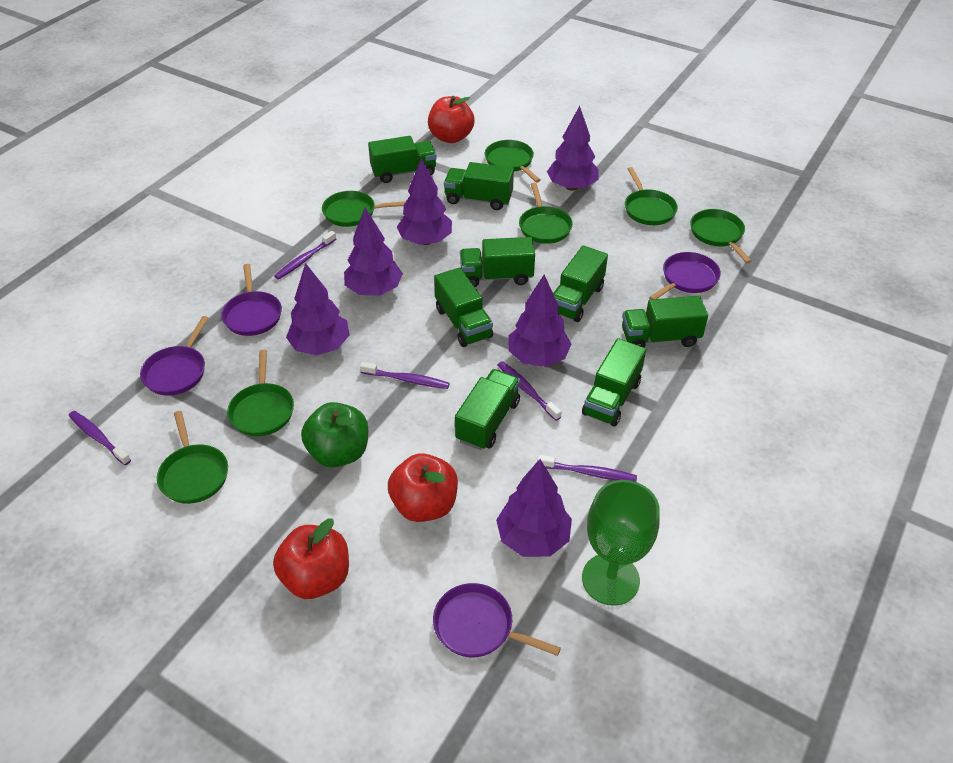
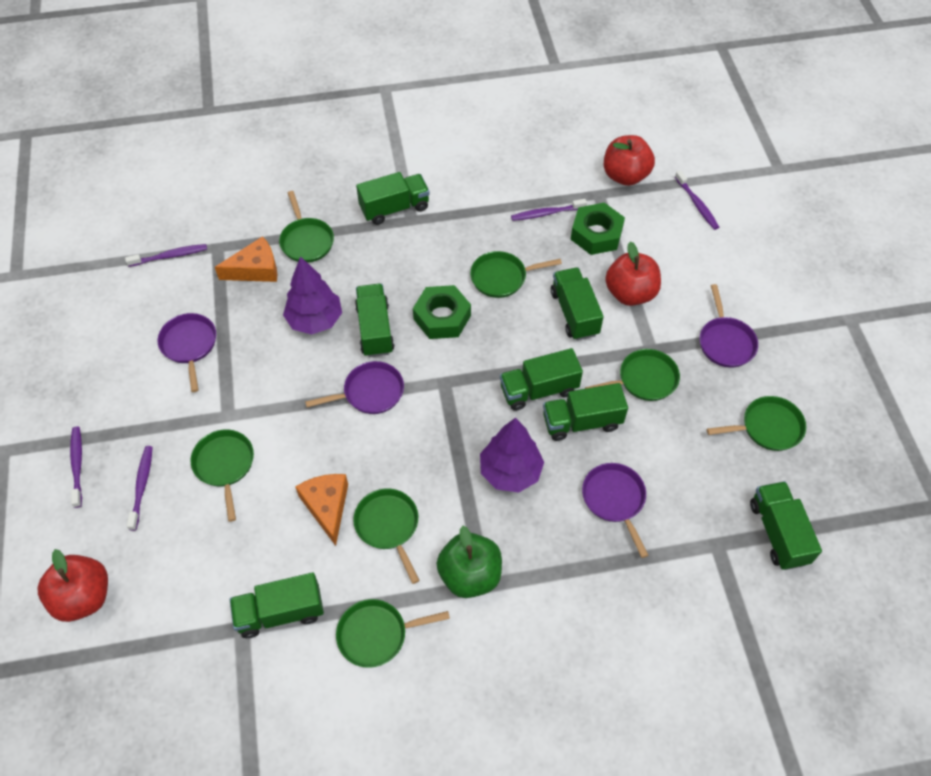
green goblet: [582,480,660,606] = 1 -> none = 0
green nut: none = 0 -> [413,285,471,339] [571,203,625,255] = 2
green truck: [368,136,437,183] [434,267,493,347] [444,162,514,210] [455,369,520,450] [460,237,535,287] [553,245,608,322] [582,338,646,427] [622,296,708,348] = 8 -> [230,573,324,638] [355,284,394,357] [356,172,430,225] [500,348,583,411] [543,383,628,441] [551,267,604,340] [750,481,822,570] = 7
orange cheese: none = 0 -> [215,236,277,282] [295,474,348,546] = 2
purple tree: [286,263,350,355] [344,208,403,296] [397,158,452,245] [496,459,572,557] [509,274,571,367] [547,106,598,191] = 6 -> [283,256,342,334] [480,418,544,492] = 2

